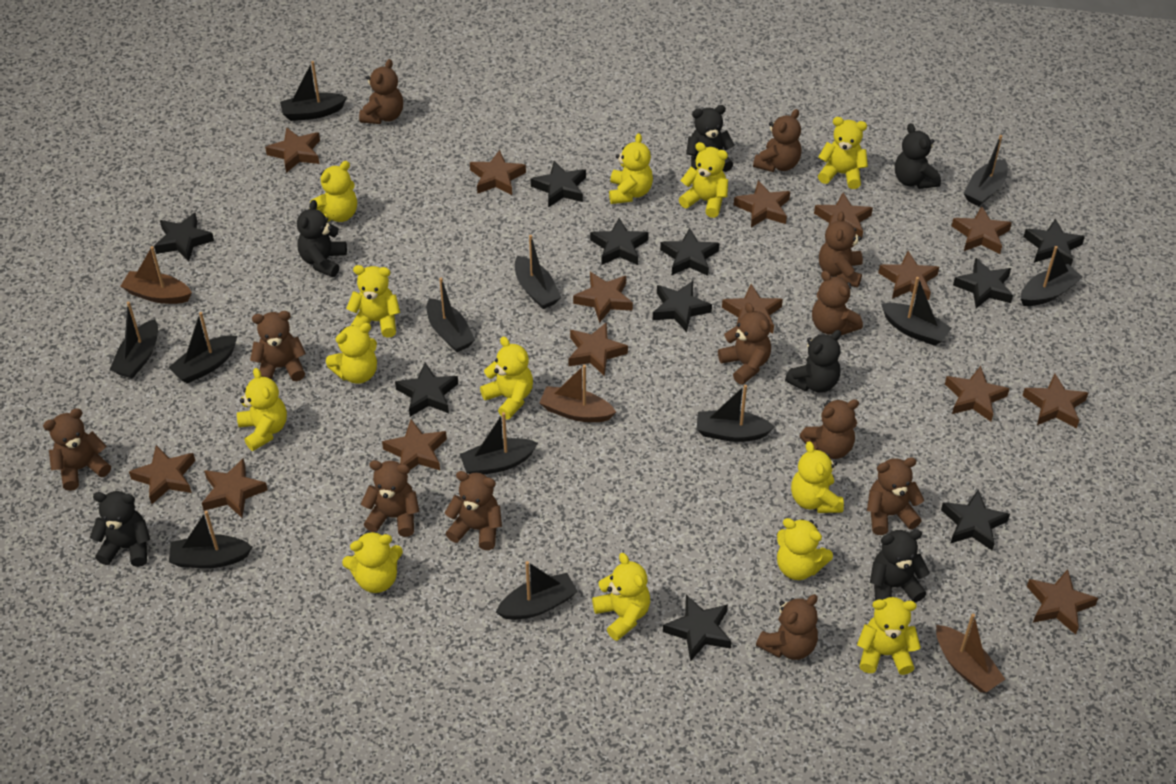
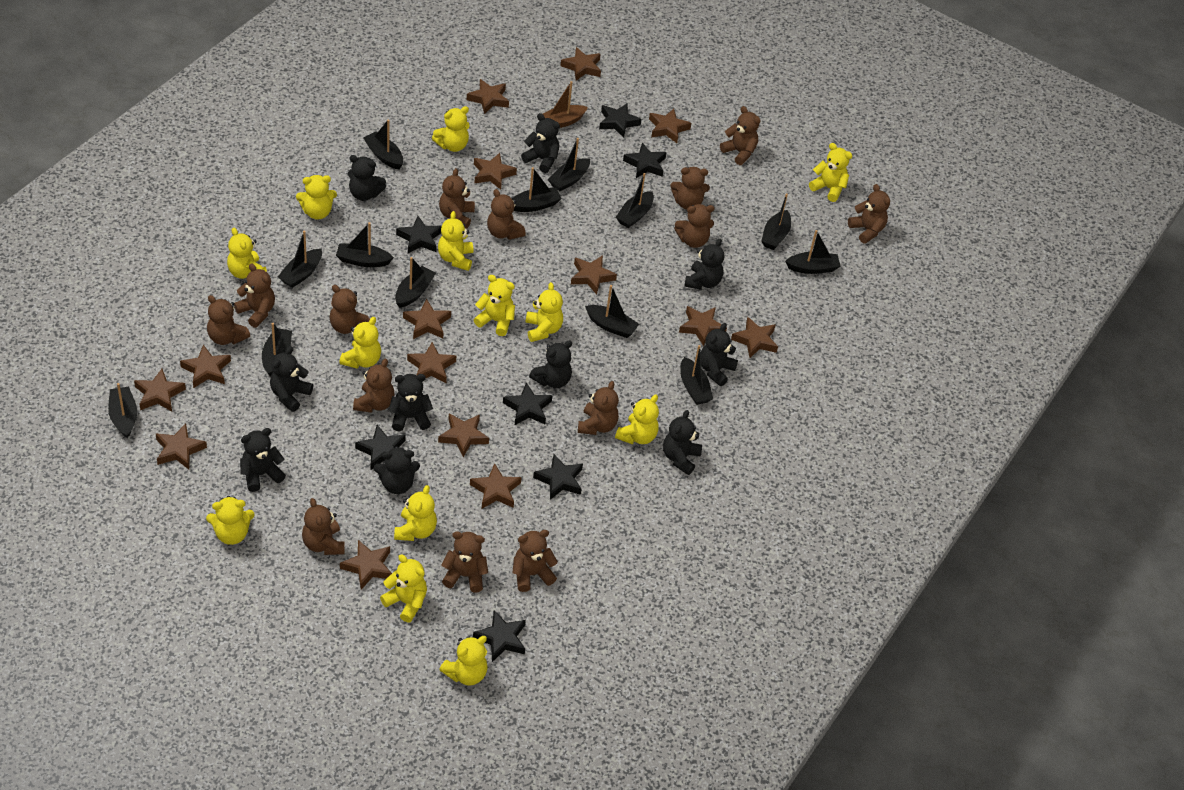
black boat: [110,302,158,379] [168,312,237,384] [169,511,252,568] [280,61,347,121] [427,278,475,352] [460,412,538,474] [496,561,578,620] [515,235,561,309] [696,385,775,442] [881,277,952,346] [963,135,1008,206] [1021,246,1082,306] = 12 -> [108,383,137,438] [262,323,292,377] [278,231,322,288] [336,222,394,267] [364,120,403,169] [395,257,436,308] [512,167,562,212] [547,138,590,191] [585,285,639,338] [616,173,654,228] [680,345,713,405] [761,193,791,250] [785,230,840,274] = 13
black star: [154,213,214,262] [395,362,458,417] [531,161,586,208] [590,218,649,265] [653,281,712,332] [660,228,719,276] [663,595,732,662] [941,490,1010,550] [953,258,1013,308] [1024,218,1085,266] = 10 -> [355,425,406,470] [396,216,442,253] [473,610,526,662] [503,383,553,425] [533,454,583,500] [599,103,642,138] [623,143,667,178] = 7
black teddy bear: [90,491,150,567] [297,200,347,277] [686,105,735,172] [785,330,841,393] [870,530,930,602] [895,123,941,189] = 6 -> [240,428,286,492] [270,346,313,412] [348,155,386,201] [374,446,420,494] [388,374,433,431] [521,113,560,173] [529,340,572,388] [663,410,702,475] [684,239,724,290] [701,323,738,386] = 10
brown boat: [120,246,192,304] [540,365,616,422] [936,614,1005,693] = 3 -> [543,81,588,128] = 1
brown teddy bear: [43,408,111,491] [250,311,306,381] [359,59,403,124] [361,460,419,537] [445,471,502,550] [718,303,771,385] [753,109,802,172] [756,594,818,660] [800,399,859,459] [812,271,863,335] [819,212,863,288] [867,457,924,535] = 12 -> [207,295,250,345] [234,263,275,328] [302,498,345,555] [330,285,370,334] [353,359,394,413] [439,168,475,229] [441,531,488,593] [487,189,526,240] [512,530,558,592] [578,381,619,435] [670,167,710,210] [674,204,715,248] [720,106,761,165] [848,184,890,244] = 14

